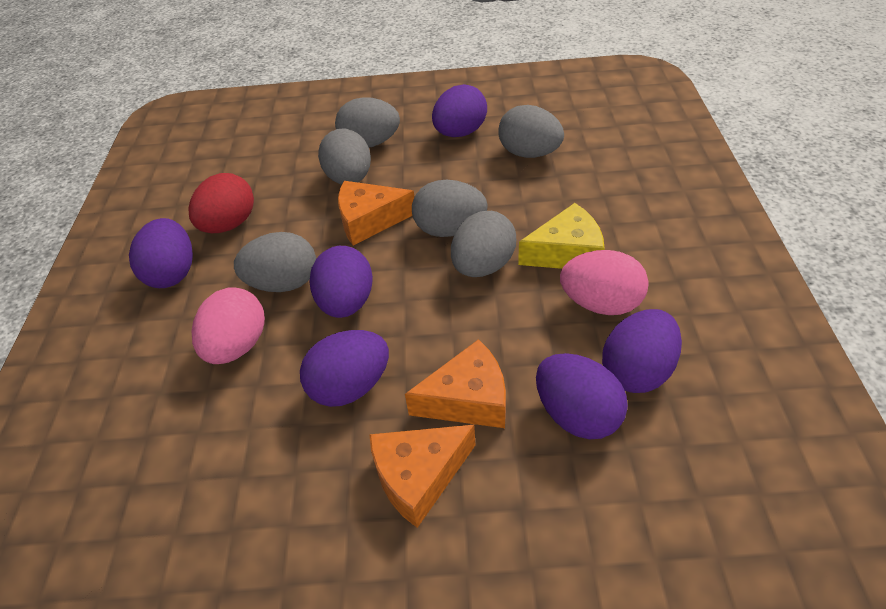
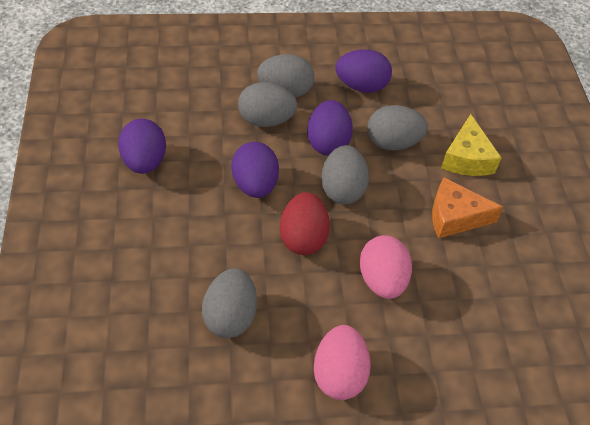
grey egg: [234,232,316,292] [318,128,371,185] [335,97,400,147] [412,180,488,237] [451,211,516,277] [498,105,564,158] = 6 -> [202,268,257,338] [238,82,297,127] [257,54,314,97] [321,145,369,204] [367,105,428,150] = 5
orange cheese: [338,181,414,246] [369,425,475,528] [405,339,506,428] = 3 -> [432,178,504,238] = 1
purple egg: [129,218,193,288] [300,330,389,407] [309,246,373,318] [432,84,487,137] [536,353,628,439] [602,309,682,393] = 6 -> [118,119,166,174] [231,142,279,198] [307,100,353,156] [336,49,392,93] = 4

